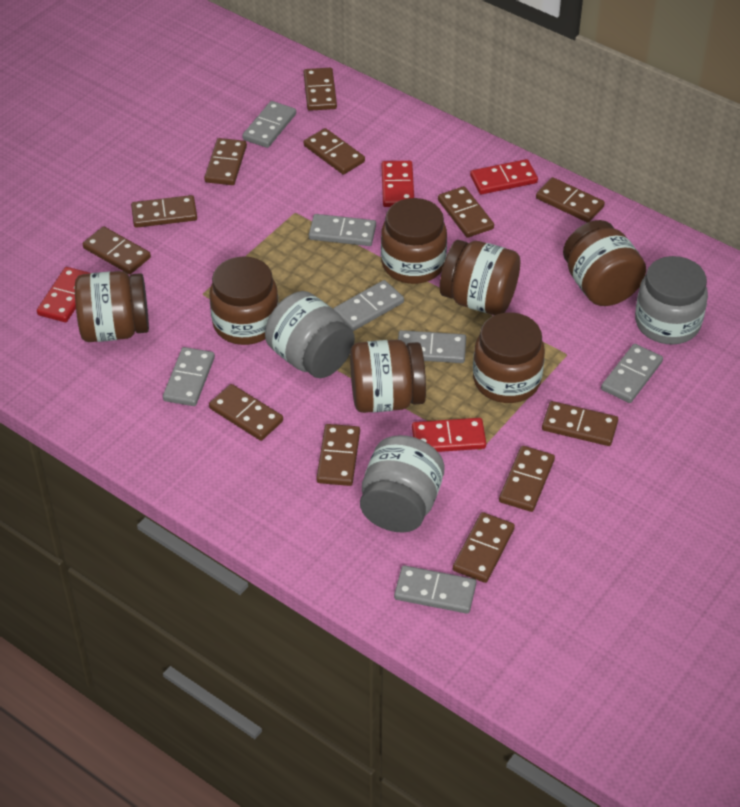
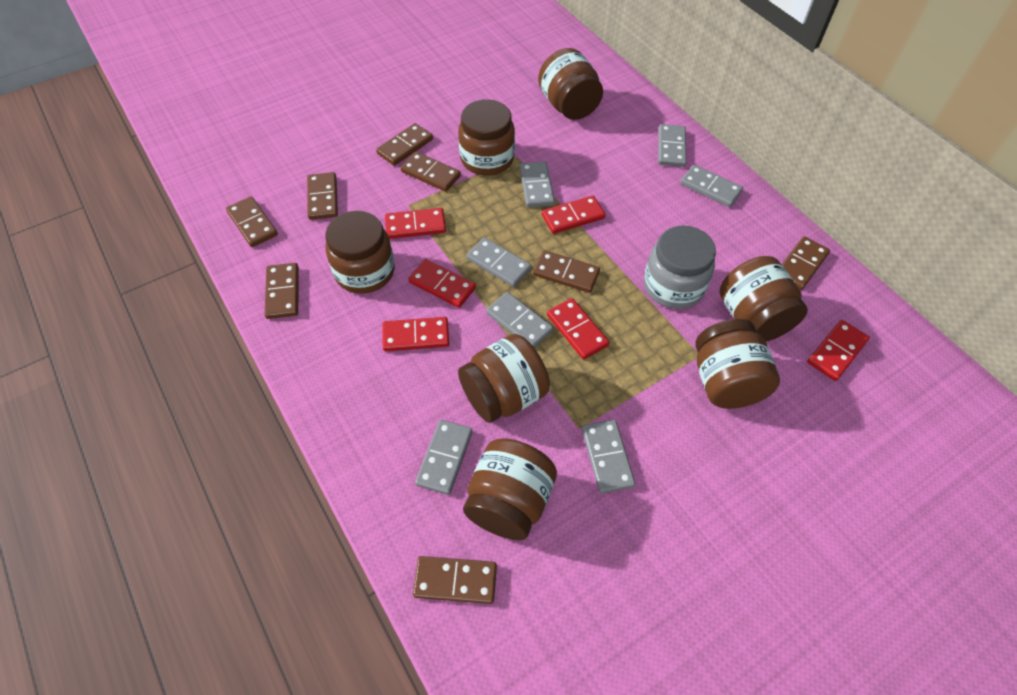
brown domino: [83,226,151,274] [131,195,197,228] [204,138,247,185] [209,384,283,441] [304,68,337,111] [304,128,365,174] [317,424,360,486] [438,186,494,238] [453,512,515,583] [499,446,555,512] [536,177,605,223] [542,401,618,446] = 12 -> [226,196,278,247] [265,263,299,319] [307,172,338,220] [376,123,433,166] [400,152,461,192] [413,556,497,604] [533,250,600,293] [781,236,830,290] = 8
grey jar: [265,291,355,378] [360,435,444,533] [635,256,708,344] = 3 -> [644,226,716,309] = 1
red domino: [37,267,91,322] [381,161,414,207] [412,418,486,452] [470,159,538,194] = 4 -> [383,317,449,351] [385,208,446,239] [408,259,476,308] [542,195,605,234] [547,298,610,360] [807,320,870,381] = 6

